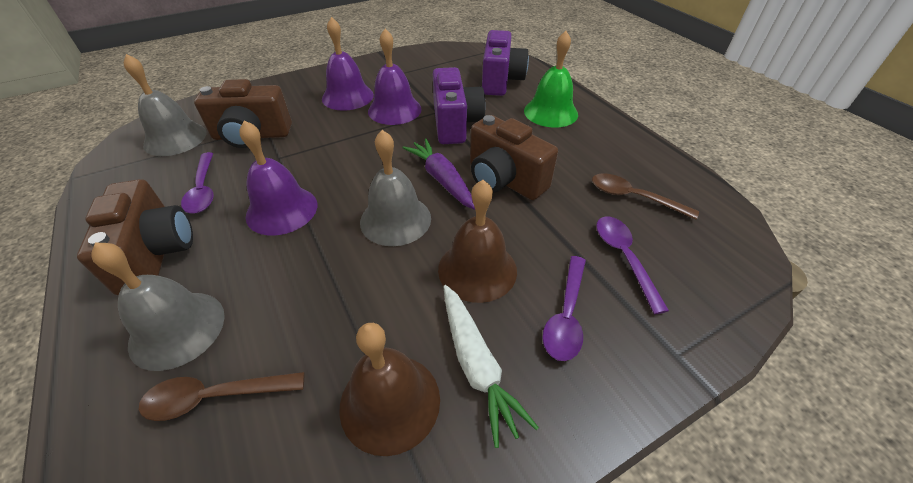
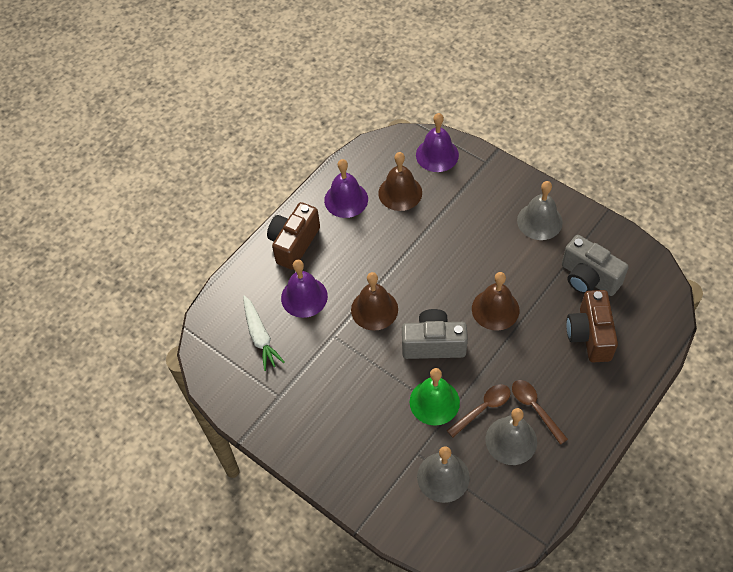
brown bell: [339,323,440,456] [438,180,517,303] = 2 -> [351,272,398,331] [378,152,422,211] [472,272,519,331] = 3
brown camera: [77,179,193,295] [194,79,292,148] [470,115,558,200] = 3 -> [267,202,320,270] [566,290,618,362] = 2
grey camera: none = 0 -> [402,309,468,359] [562,235,629,296] = 2
purple camera: [433,67,486,144] [482,30,529,96] = 2 -> none = 0
purple carrot: [403,139,475,210] = 1 -> none = 0
purple spoon: [181,152,214,213] [542,256,586,361] [596,217,669,314] = 3 -> none = 0

